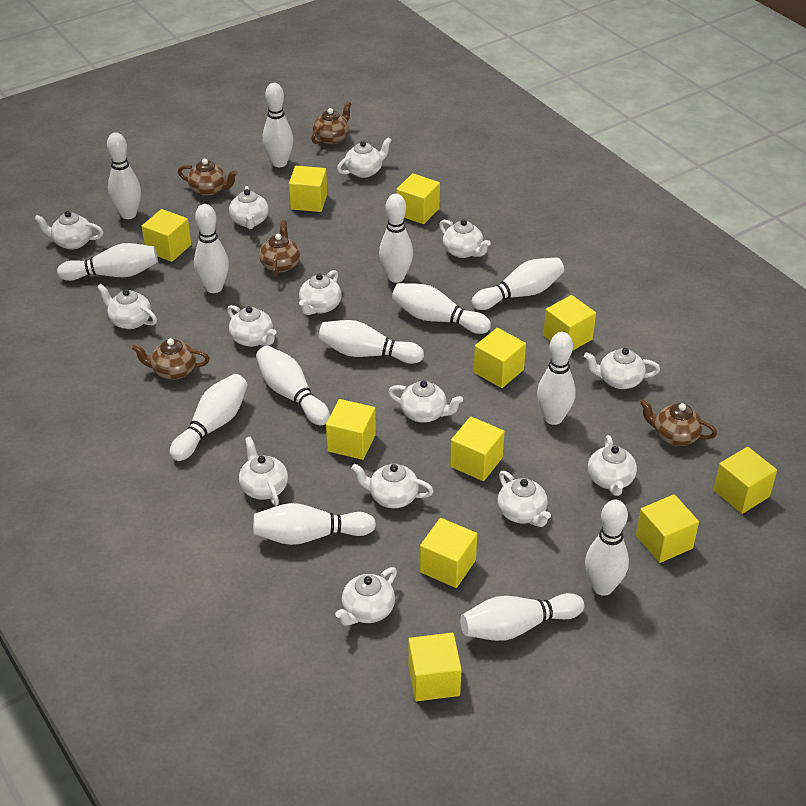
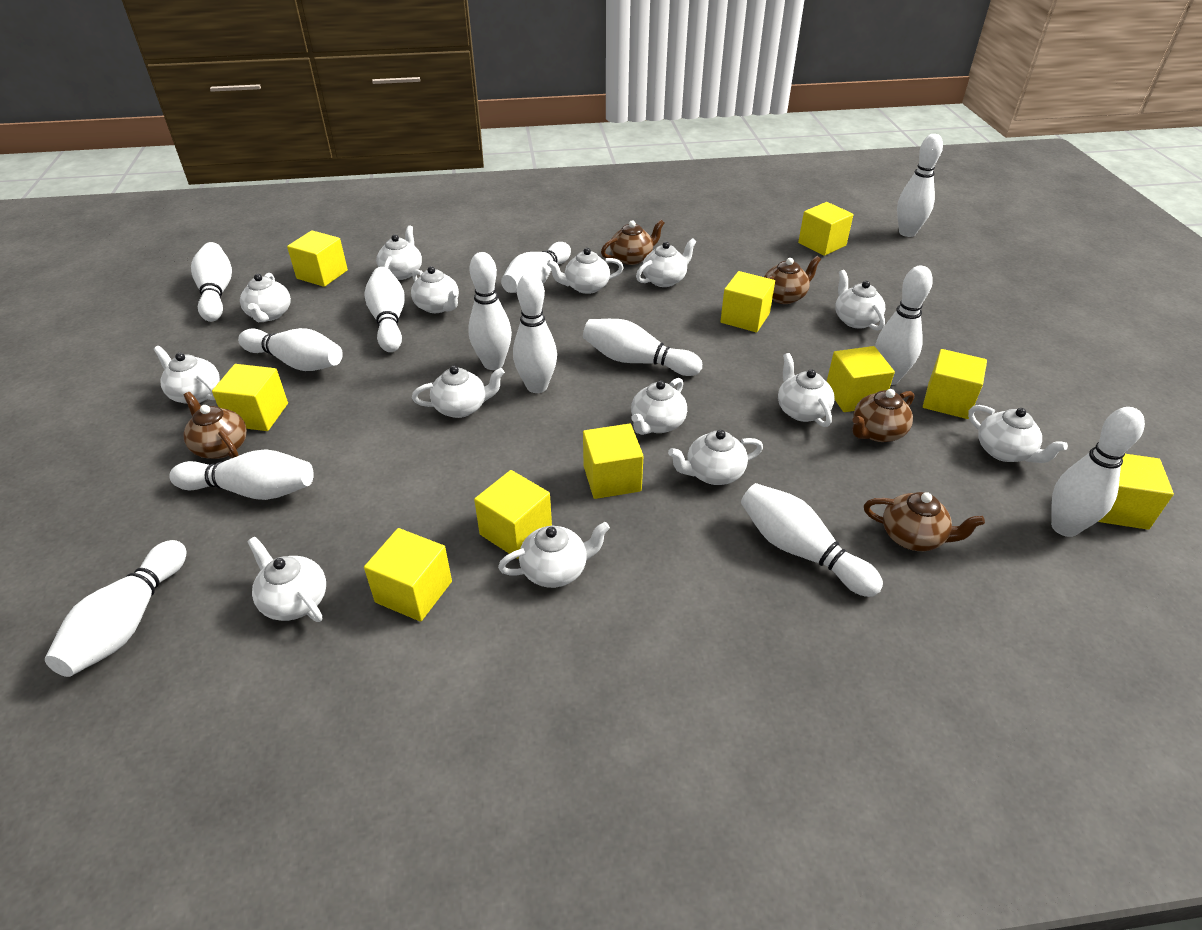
white bowling pin: [57,243,158,281] [107,132,141,219] [170,374,247,461] [194,204,229,293] [253,503,376,545] [256,346,330,425] [262,83,293,167] [318,320,424,364] [379,194,413,283] [392,283,491,334] [460,593,584,641] [472,257,564,310] [537,332,576,425] [585,499,629,596] = 14 -> [45,540,186,677] [169,449,314,500] [191,242,232,322] [238,328,343,371] [364,267,405,352] [468,252,512,370] [501,242,571,293] [513,273,557,393] [583,319,702,376] [741,483,883,597] [875,266,933,385] [897,134,943,237] [1051,407,1145,537] = 13
yellow cube: [142,209,191,262] [289,166,327,212] [326,399,376,460] [396,173,440,224] [408,633,462,701] [420,518,477,588] [450,417,505,481] [473,328,526,388] [543,295,596,351] [636,494,699,563] [713,447,777,514] = 11 -> [212,364,288,431] [287,230,348,287] [364,528,452,622] [474,470,552,559] [583,424,643,499] [720,271,775,332] [798,202,853,256] [827,346,895,412] [923,349,987,419] [1098,454,1174,530] = 10

